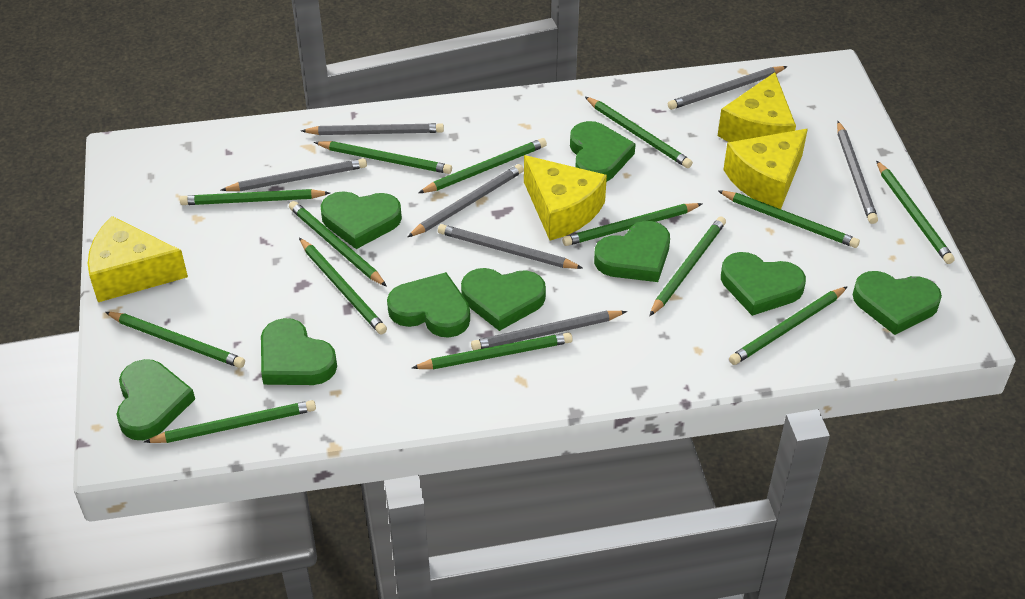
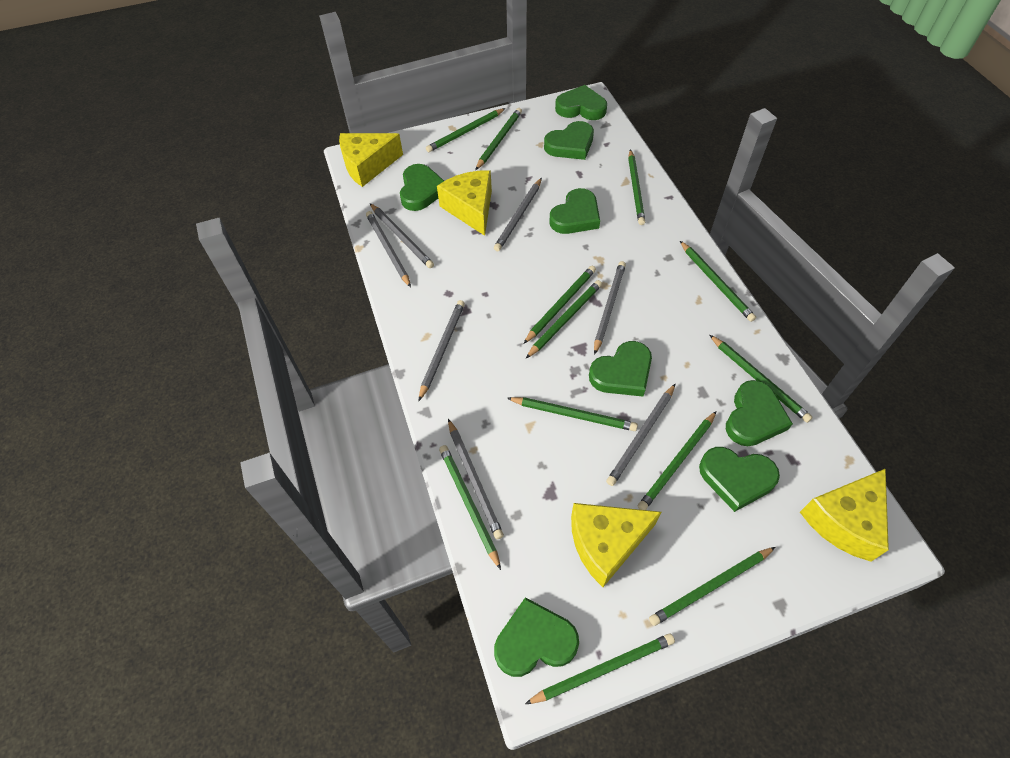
green heart: [117,359,195,440] [261,318,337,385] [320,191,402,249] [387,272,470,338] [461,268,546,331] [570,121,636,182] [594,221,670,282] [721,252,806,316] [852,271,942,335] = 9 -> [400,164,444,211] [494,597,579,677] [544,121,594,160] [549,188,600,234] [555,85,607,120] [589,341,652,397] [699,447,780,512] [726,380,793,446] = 8
green pencil: [105,312,245,368] [144,400,316,443] [180,189,330,205] [289,201,387,287] [299,238,387,335] [314,141,452,174] [412,332,573,369] [418,138,547,193] [562,203,703,246] [585,97,693,168] [649,216,726,316] [718,190,860,248] [729,286,848,365] [876,160,955,264] = 14 -> [426,108,506,153] [439,445,501,570] [475,108,522,170] [507,397,638,431] [523,266,596,344] [525,633,675,704] [526,280,602,358] [628,149,645,225] [638,411,716,510] [649,547,775,626] [680,241,756,322] [710,335,813,423] = 12

